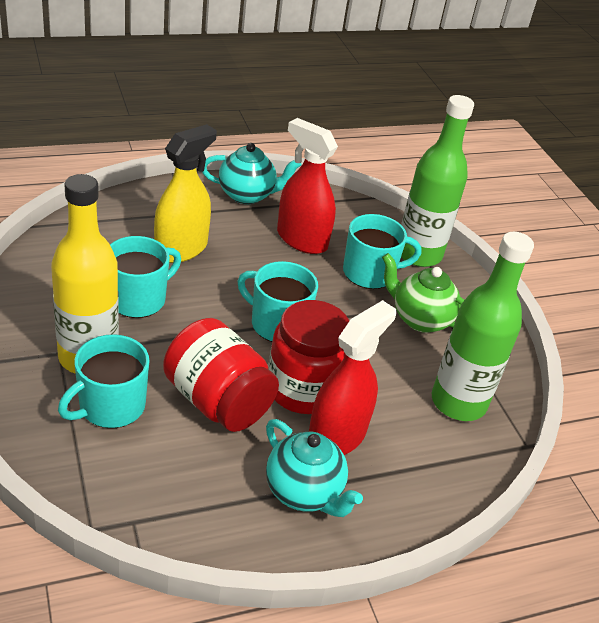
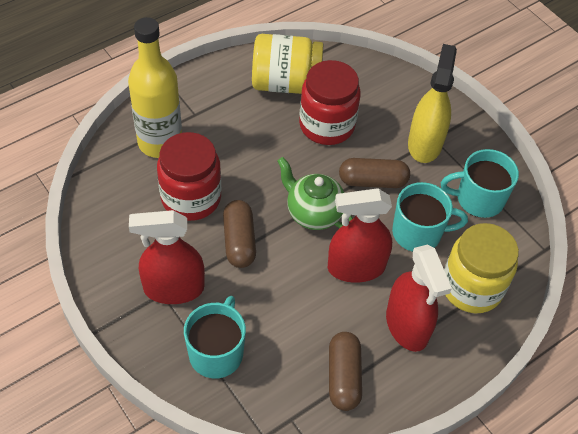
brown capsule: none = 0 -> [223,200,256,268] [329,332,362,411] [339,158,410,188] = 3
green bottle: [401,95,474,267] [432,232,534,421] = 2 -> none = 0
red spray bottle: [277,118,338,254] [309,300,396,455] = 2 -> [129,210,205,304] [328,188,392,283] [386,244,452,352] = 3
turquoise mug: [58,334,149,428] [110,236,181,318] [238,261,318,342] [343,214,422,289] = 4 -> [184,296,246,378] [392,182,468,252] [441,149,519,218] = 3
turquoise teapot: [202,143,301,204] [266,419,363,517] = 2 -> none = 0
yellow jar: none = 0 -> [252,34,323,94] [444,223,519,313] = 2

